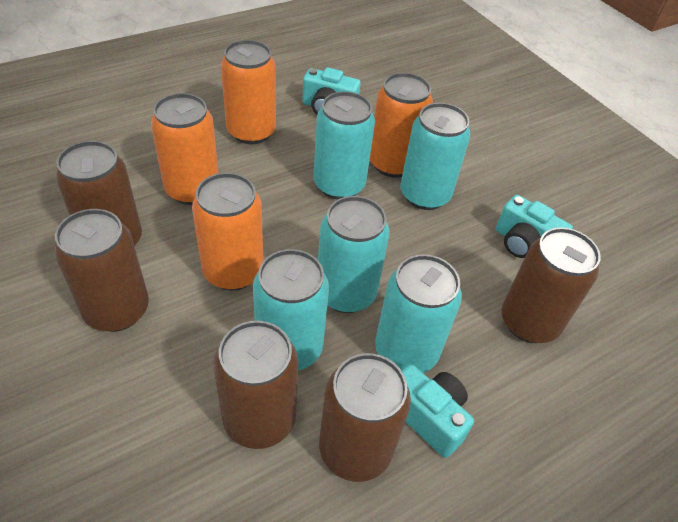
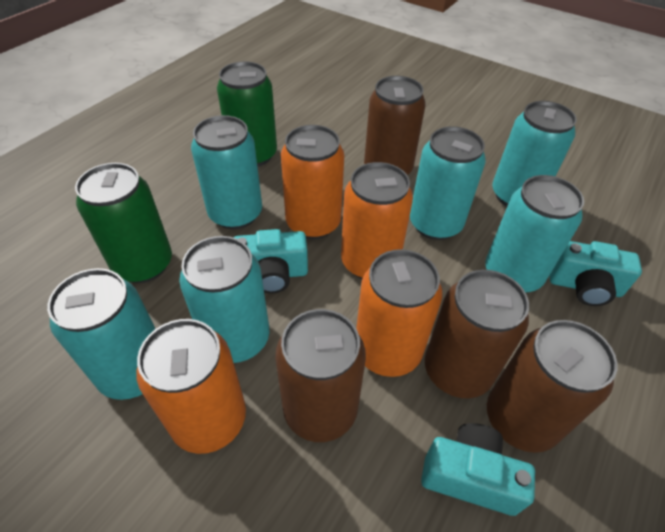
brown can: [54,209,149,332] [56,141,142,246] [213,321,298,449] [319,353,411,482] [501,227,601,343] = 5 -> [275,309,366,442] [364,76,426,175] [425,270,529,398] [487,320,617,453] = 4
green can: none = 0 -> [75,163,172,283] [217,61,277,167] = 2
turquoise can: [253,249,329,370] [314,91,375,199] [318,196,390,313] [375,254,462,373] [400,103,471,210] = 5 -> [47,268,156,400] [179,236,269,363] [191,115,262,229] [410,126,486,240] [485,175,584,293] [492,101,577,206] = 6

